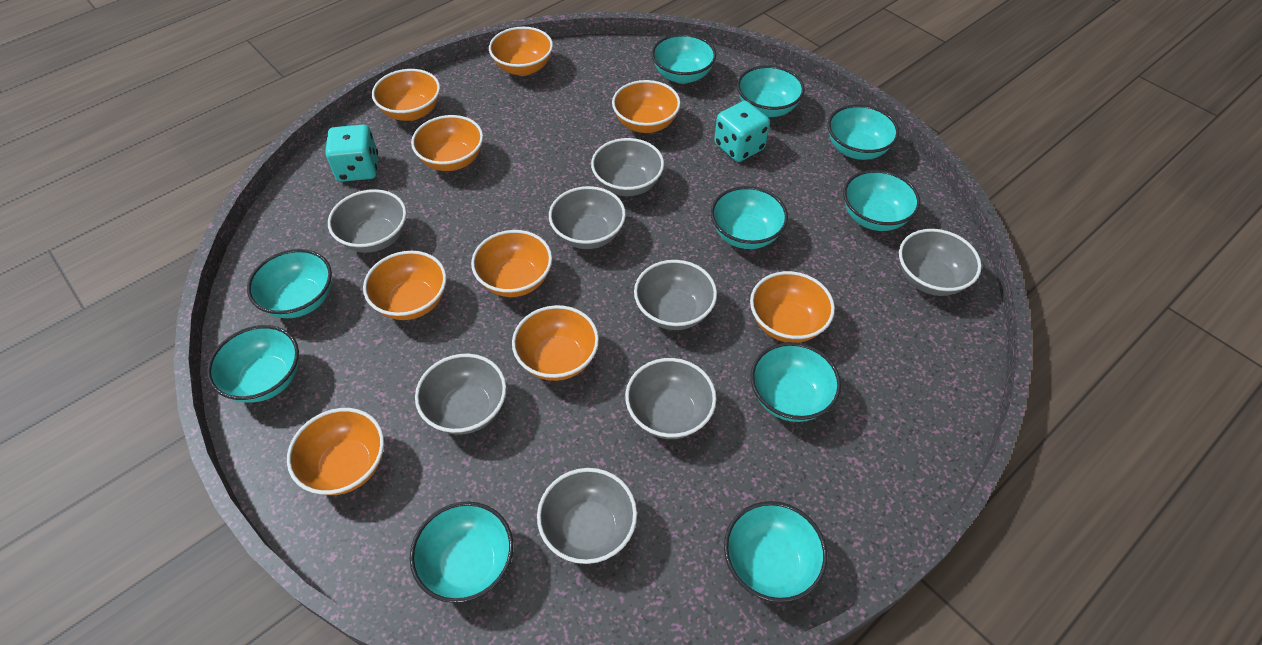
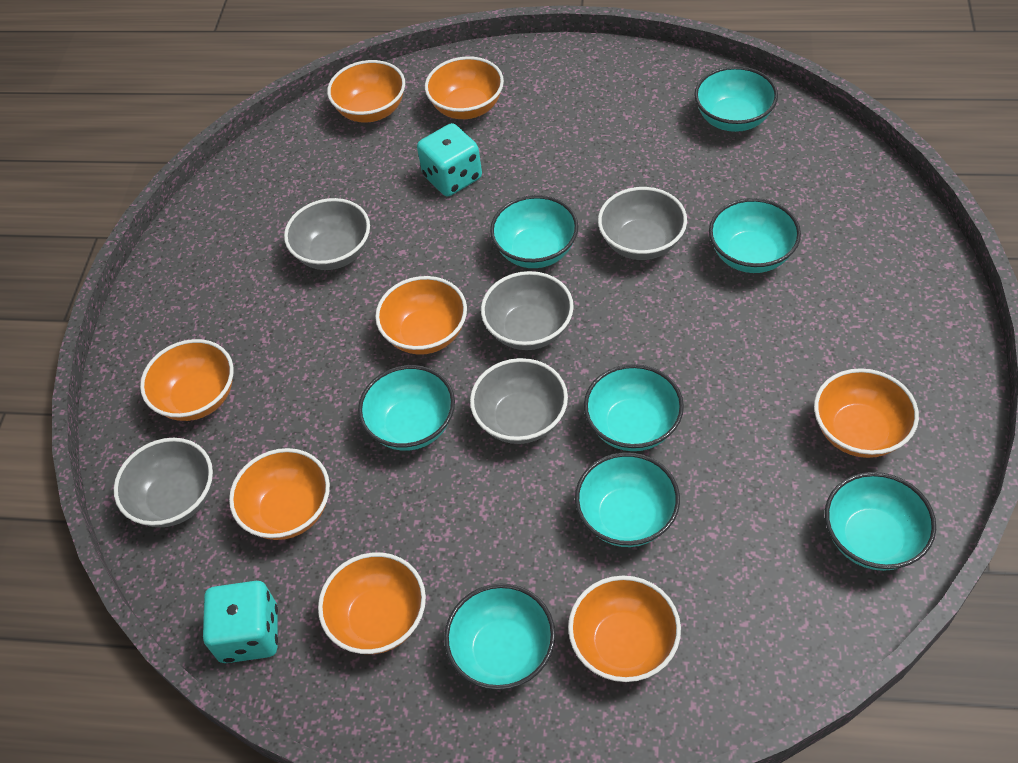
grey bowl: [328,189,407,253] [415,354,506,435] [537,468,637,564] [549,186,626,249] [591,138,664,196] [625,358,717,439] [634,260,717,330] [899,229,982,296] = 8 -> [114,438,213,528] [284,198,370,270] [470,358,568,444] [481,271,574,350] [598,187,687,260] = 5
orange bowl: [287,408,384,495] [363,251,447,320] [372,69,440,121] [411,115,483,171] [471,230,552,297] [489,27,553,76] [512,305,599,381] [612,80,681,133] [750,271,835,343] = 9 -> [140,339,234,421] [229,448,330,540] [318,552,426,654] [327,60,405,123] [375,276,467,355] [425,56,504,119] [568,576,681,682] [814,368,919,458] = 8
turquoise bowl: [207,325,299,403] [247,249,332,318] [410,502,513,603] [651,34,716,84] [711,186,788,249] [724,501,827,603] [737,65,805,117] [751,342,841,422] [828,104,899,160] [843,170,920,231] = 10 -> [358,365,455,450] [444,583,556,690] [490,195,578,268] [575,452,680,547] [584,364,684,451] [694,66,778,132] [709,198,801,273] [825,472,936,571] = 8

